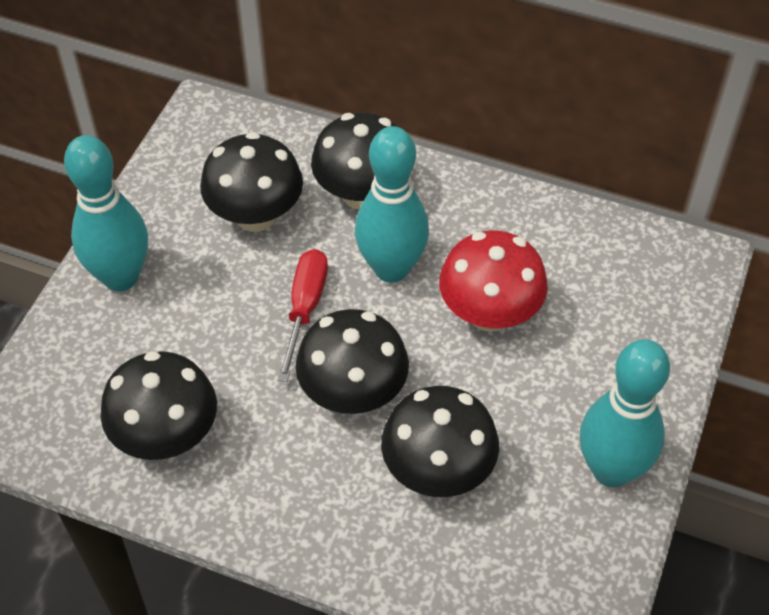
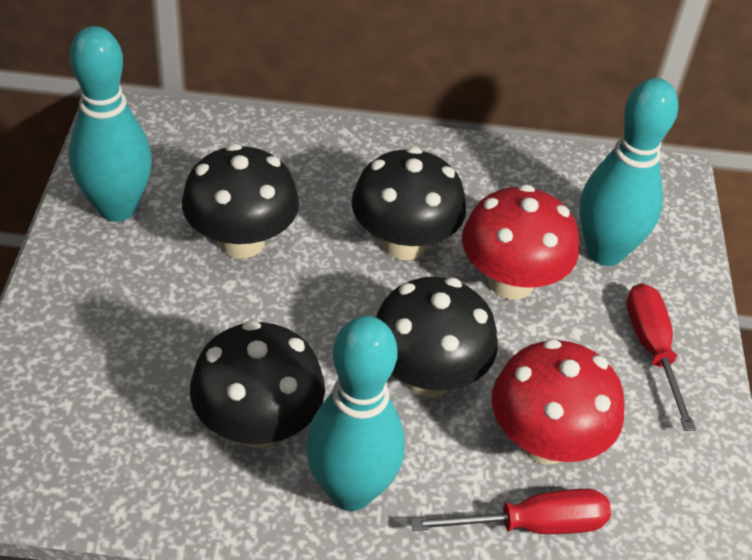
black mushroom: [101,351,217,460] [200,132,303,232] [295,309,409,414] [311,113,397,209] [381,386,499,497] = 5 -> [182,144,299,259] [190,320,325,448] [351,147,466,260] [376,277,498,397] = 4
red mushroom: [439,231,548,332] = 1 -> [462,184,579,300] [492,339,624,464] = 2
red screwdriver: [277,249,328,382] = 1 -> [411,489,611,534] [626,283,696,431] = 2

